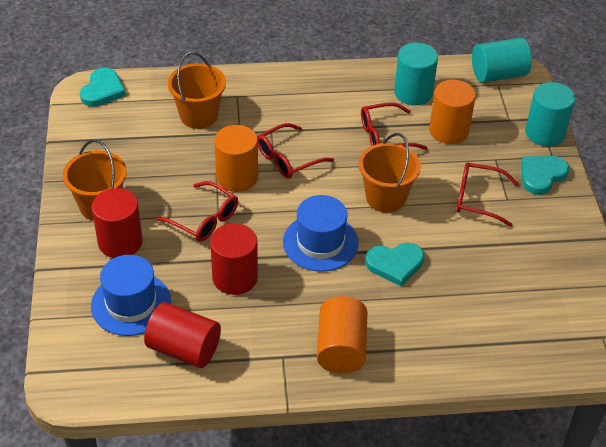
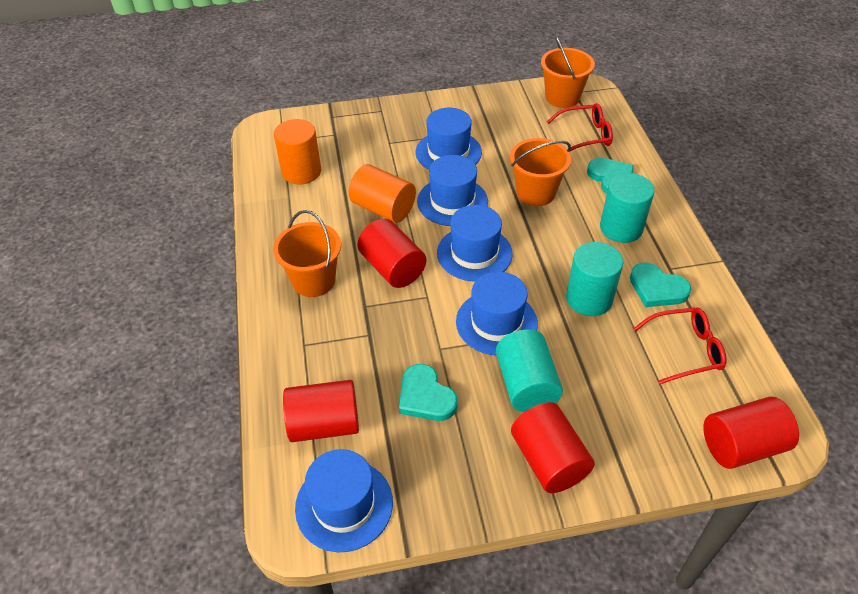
blue hat: [91,255,171,336] [283,195,359,272] = 2 -> [295,449,393,552] [415,108,482,170] [417,155,488,226] [437,205,513,281] [456,272,538,355] = 5
orange cylinder: [214,125,258,192] [317,296,367,374] [429,80,476,144] = 3 -> [274,119,321,184] [349,164,416,223] = 2
red cylinder: [92,188,143,258] [144,302,221,368] [210,223,258,295] = 3 -> [283,380,359,442] [357,218,426,288] [511,402,595,493] [703,396,799,469] = 4
red glasses: [156,181,238,242] [257,123,334,178] [361,103,427,150] [456,162,519,227] = 4 -> [547,103,613,152] [633,307,726,385] = 2

